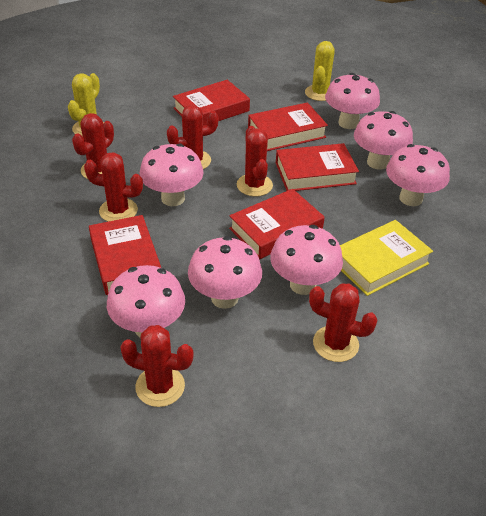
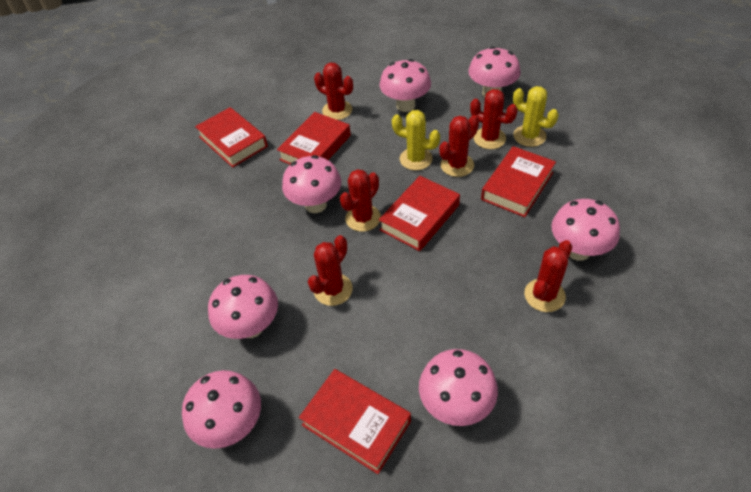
yellow book: [340,220,433,296] = 1 -> none = 0

